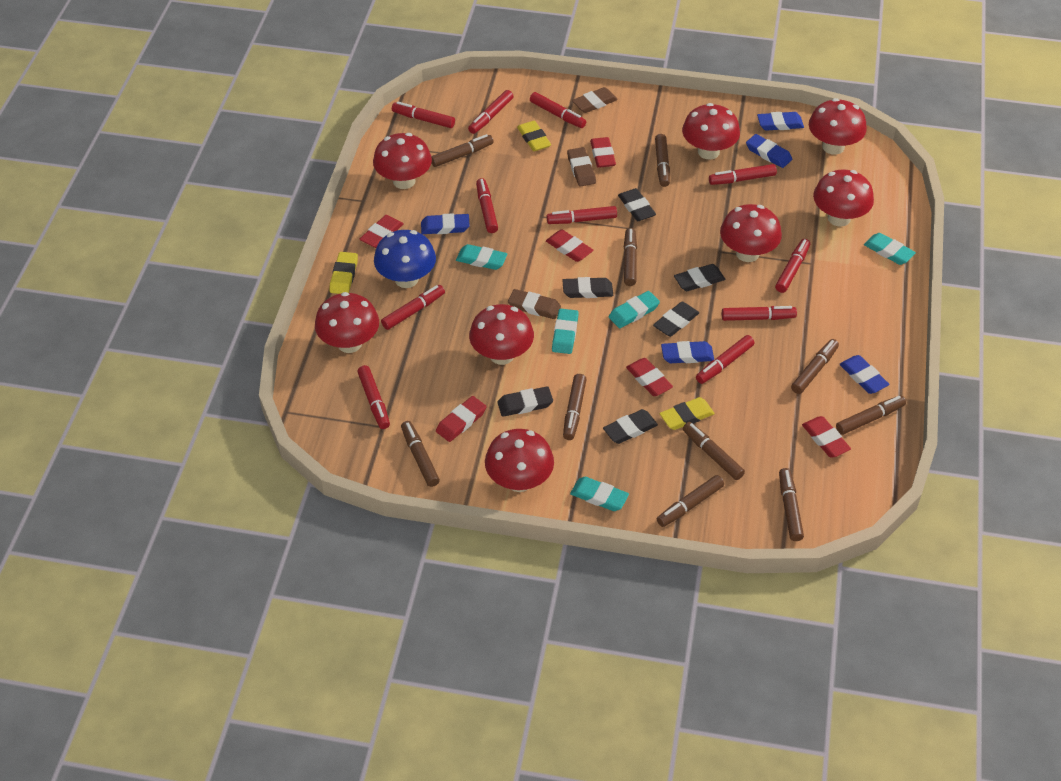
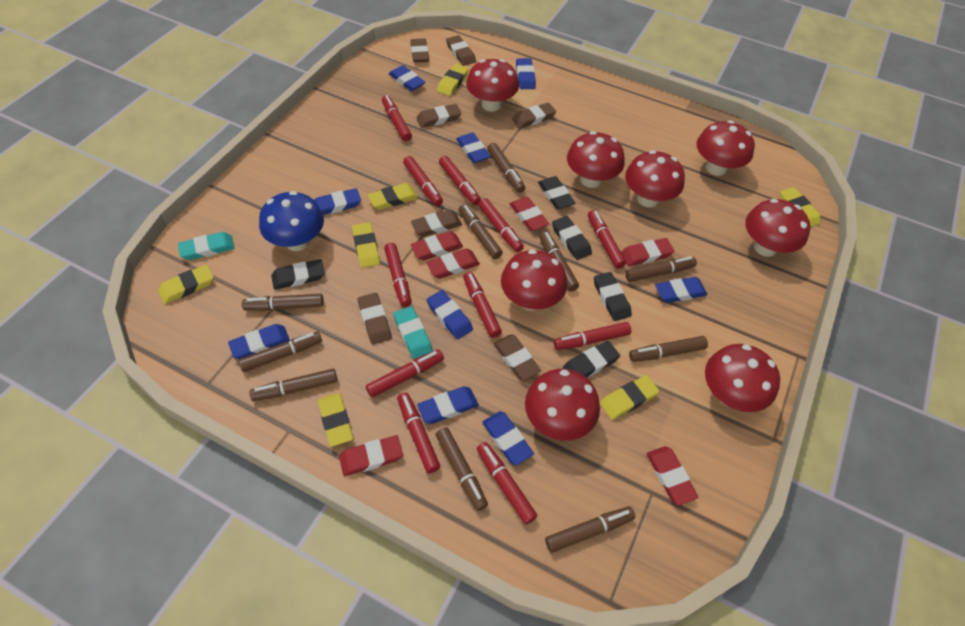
black eraser: [497,386,553,417] [562,277,613,298] [603,409,658,444] [618,188,656,221] [653,302,699,337] [674,264,725,291] = 6 -> [271,259,325,290] [538,176,575,209] [552,216,592,260] [563,341,620,377] [594,272,632,321] = 5
blue eraser: [421,213,470,234] [661,341,714,363] [746,134,792,168] [757,112,804,131] [839,355,889,394] = 5 -> [228,324,290,359] [314,188,361,215] [389,65,426,91] [417,386,479,424] [426,290,473,339] [456,133,491,163] [482,411,534,466] [516,58,536,89] [655,277,707,303] = 9
brown eraser: [508,289,561,319] [567,147,596,186] [572,87,618,113] = 3 -> [358,293,392,345] [410,38,429,62] [411,209,462,237] [416,104,461,128] [446,35,476,66] [493,334,541,380] [512,102,556,129] = 7
turquoise eraser: [456,244,507,270] [552,309,579,354] [570,477,629,511] [609,291,660,328] [864,233,916,265] = 5 -> [178,232,235,260] [393,306,433,359] = 2
yellow eraser: [329,252,358,294] [517,121,551,151] [660,397,715,430] = 3 -> [158,264,214,304] [318,393,353,447] [352,222,380,268] [368,183,418,210] [437,64,469,96] [600,375,659,420] [780,187,821,227] = 7

